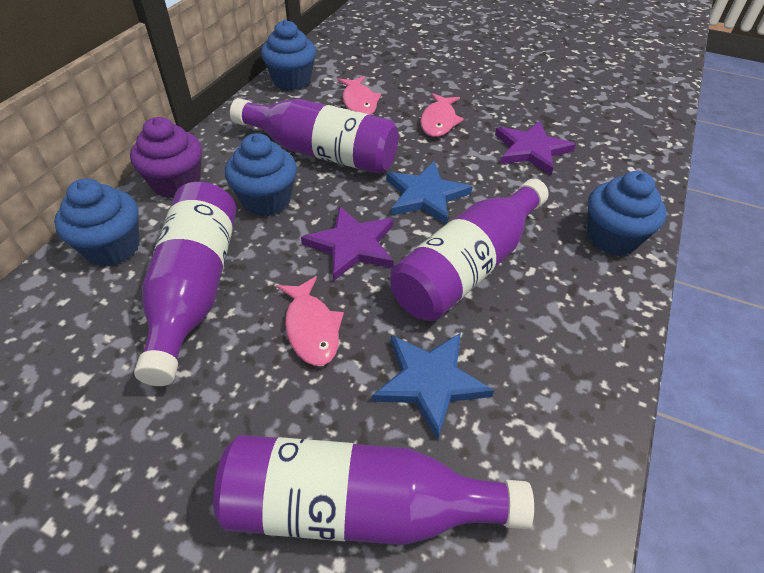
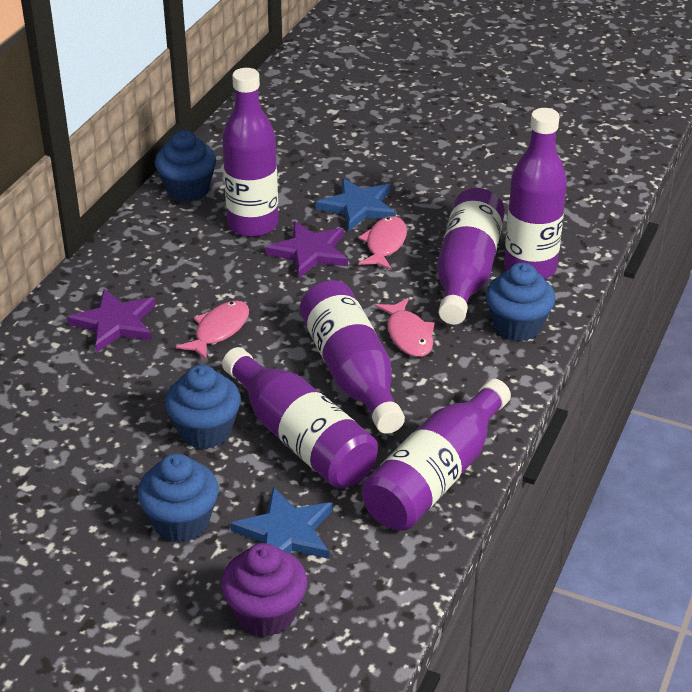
purple bottle: [134,182,236,386] [213,435,534,545] [230,98,399,174] [390,179,549,321] = 4 -> [222,68,278,237] [222,347,378,489] [300,281,405,434] [362,379,511,531] [437,188,505,324] [504,108,567,279] = 6

